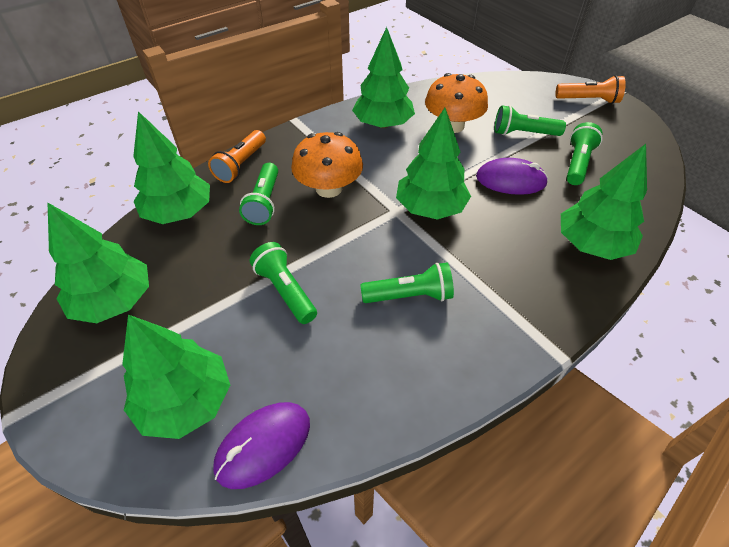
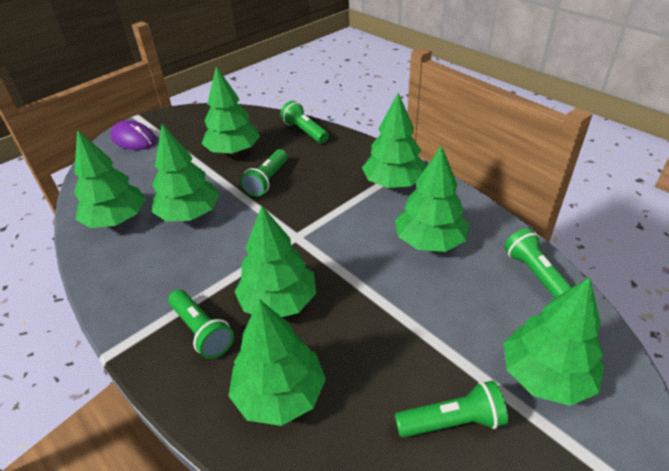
green tree: [47,202,149,323] [122,315,230,439] [133,111,210,224] [352,27,415,128] [396,108,471,219] [561,144,647,260] = 6 -> [74,130,146,228] [152,124,220,222] [202,66,260,155] [228,299,326,426] [234,206,316,317] [362,93,425,188] [395,145,469,252] [504,277,604,406] = 8
orange flashlight: [208,130,266,183] [555,75,626,104] = 2 -> none = 0
orange mushroom: [291,132,363,198] [425,73,488,133] = 2 -> none = 0
purple mouse: [213,402,310,489] [476,158,548,195] = 2 -> [111,120,156,150] = 1

